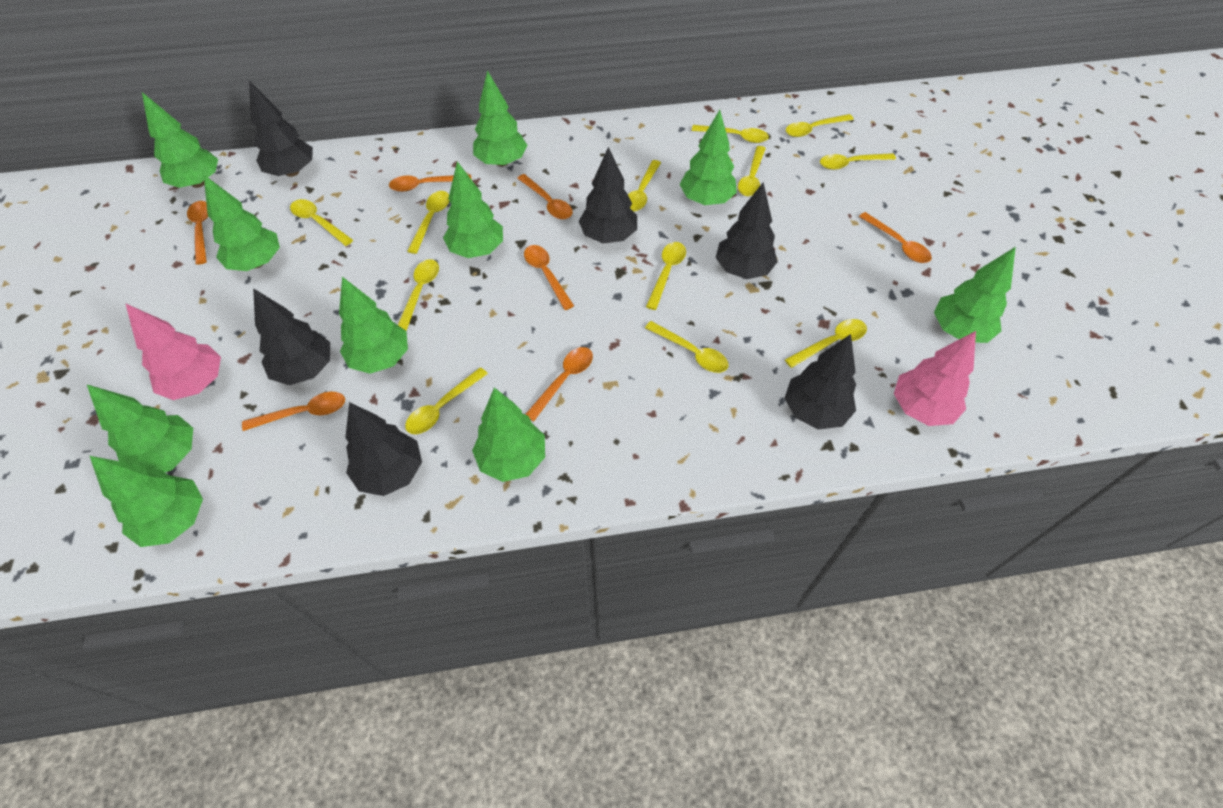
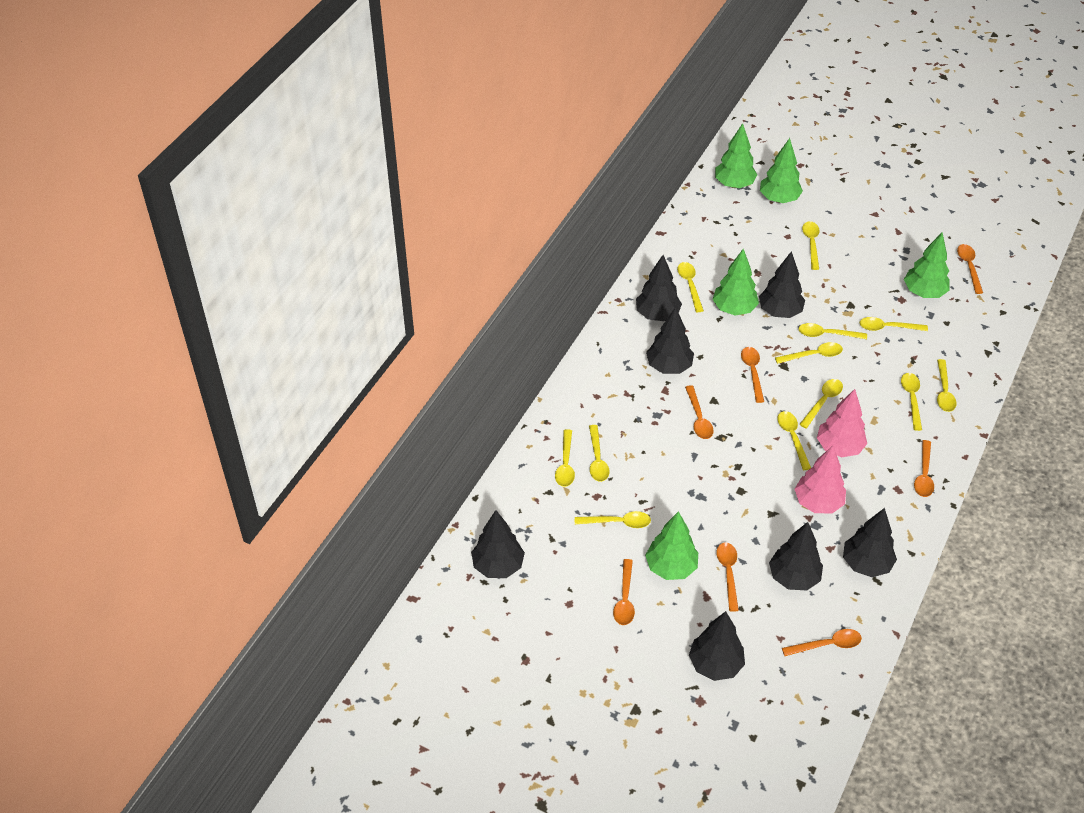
black tree: [249,81,313,177] [253,288,330,385] [345,402,422,496] [578,147,637,243] [716,182,778,279] [785,334,856,429] = 6 -> [471,510,525,578] [636,255,682,321] [646,307,694,374] [689,611,745,681] [759,251,805,318] [769,522,823,590] [843,508,897,577] = 7
green tree: [87,385,193,472] [90,456,203,547] [142,92,218,188] [204,175,280,271] [339,277,408,374] [443,161,503,258] [472,387,545,482] [473,70,527,167] [680,110,737,205] [934,247,1016,343] = 10 -> [645,511,698,580] [712,248,759,316] [715,123,757,188] [760,138,803,203] [904,232,950,298] = 5

